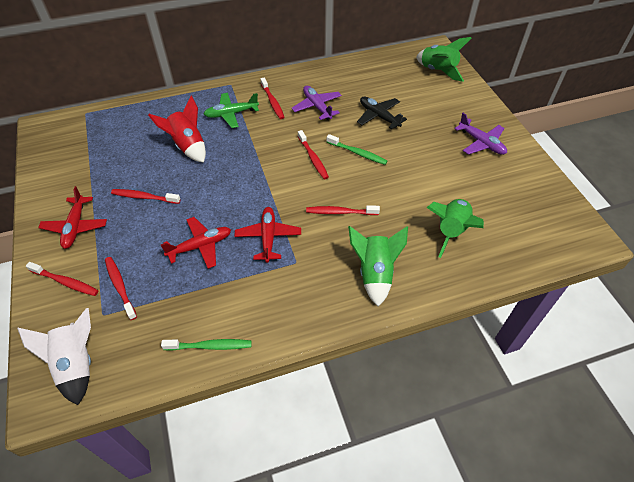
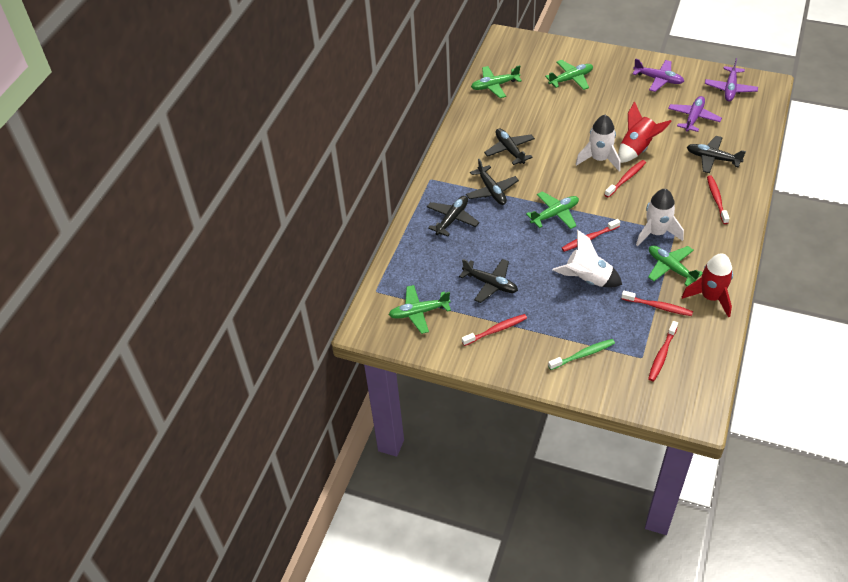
black plane: [357,96,407,130] = 1 -> [427,196,480,237] [459,259,518,303] [466,159,519,205] [484,128,535,165] [687,136,746,173] = 5
green plane: [204,93,259,128] = 1 -> [389,285,451,334] [471,65,522,98] [526,191,579,229] [545,60,593,90] [648,246,703,286] = 5
green rocket: [348,226,408,306] [416,37,472,82] [426,199,484,258] = 3 -> none = 0
green toothbrush: [161,339,252,351] [327,134,387,165] = 2 -> [548,339,615,370] = 1
purple plane: [292,86,342,120] [454,113,507,155] = 2 -> [633,58,684,92] [668,96,722,132] [705,58,758,101] = 3
red plane: [38,186,107,249] [161,217,231,269] [234,207,301,263] = 3 -> none = 0
red rocket: [148,96,206,163] = 1 -> [618,102,672,163] [682,253,733,318] = 2
white rocket: [17,308,91,405] = 1 -> [553,230,622,287] [575,115,621,172] [636,189,684,246] = 3

